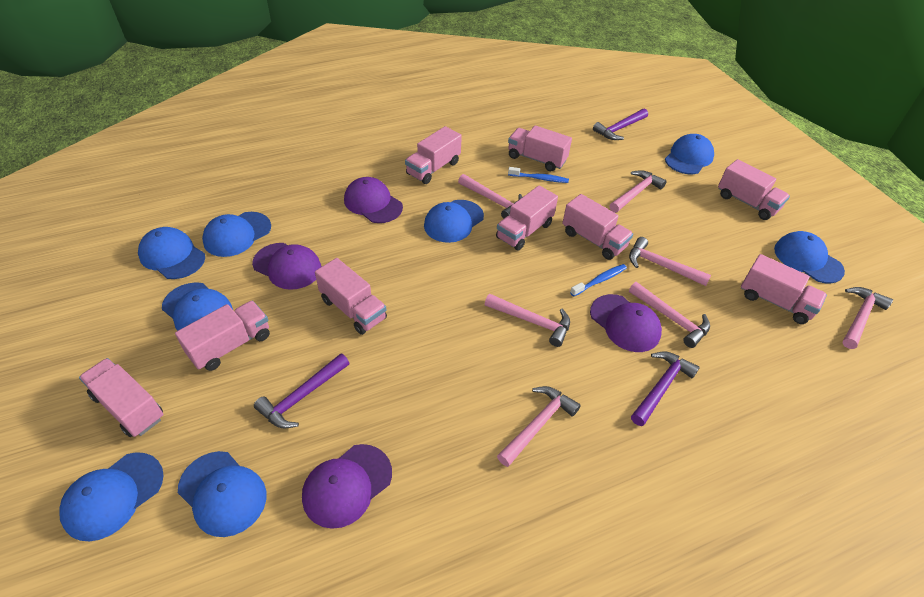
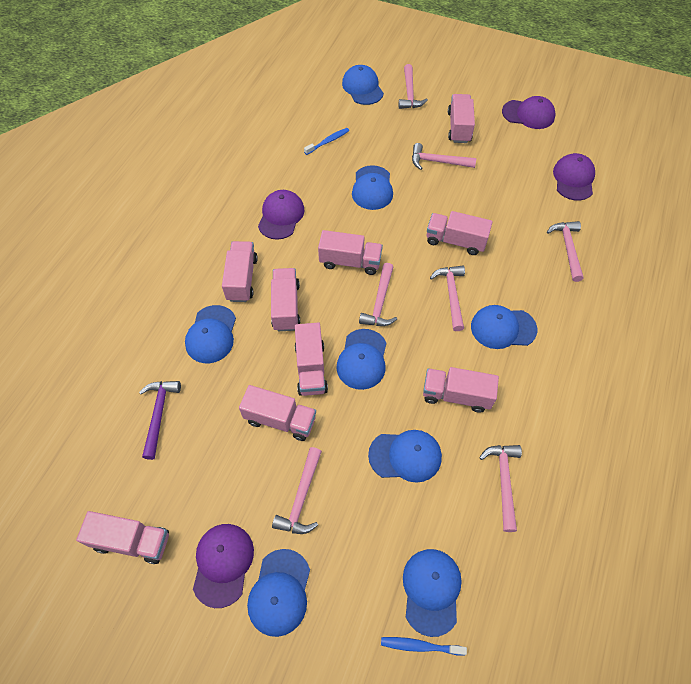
purple hammer: [254,353,349,428] [593,108,648,140] [631,351,700,426] = 3 -> [139,381,181,460] = 1

